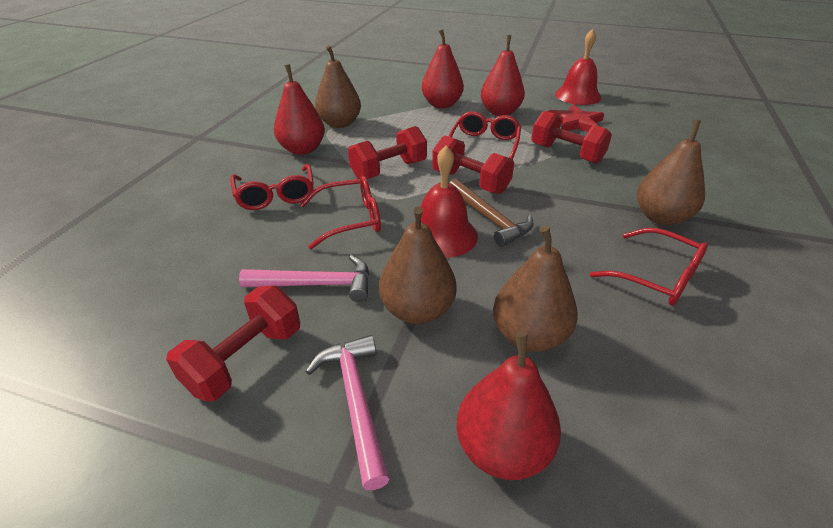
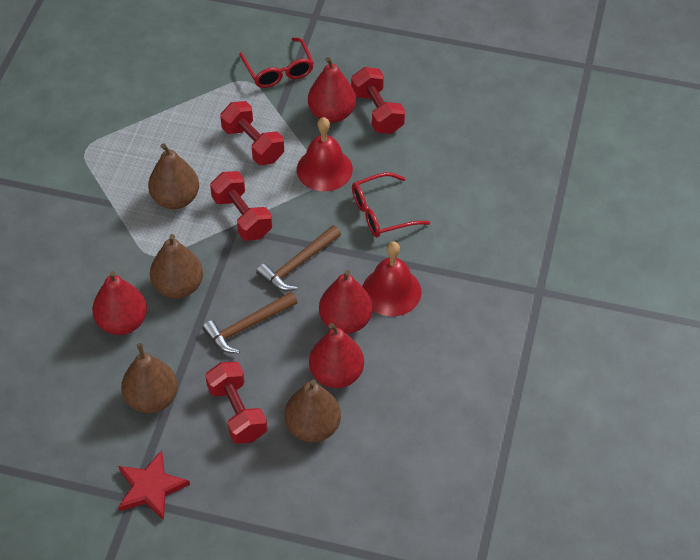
brown hammer: [450,179,534,247] = 1 -> [202,292,298,353] [256,225,341,291] = 2
pink hammer: [239,255,369,302] [306,335,390,490] = 2 -> none = 0
red glasses: [230,164,314,210] [300,176,381,249] [449,111,521,159] [590,228,708,306] = 4 -> [239,37,314,88] [352,172,430,237] = 2

